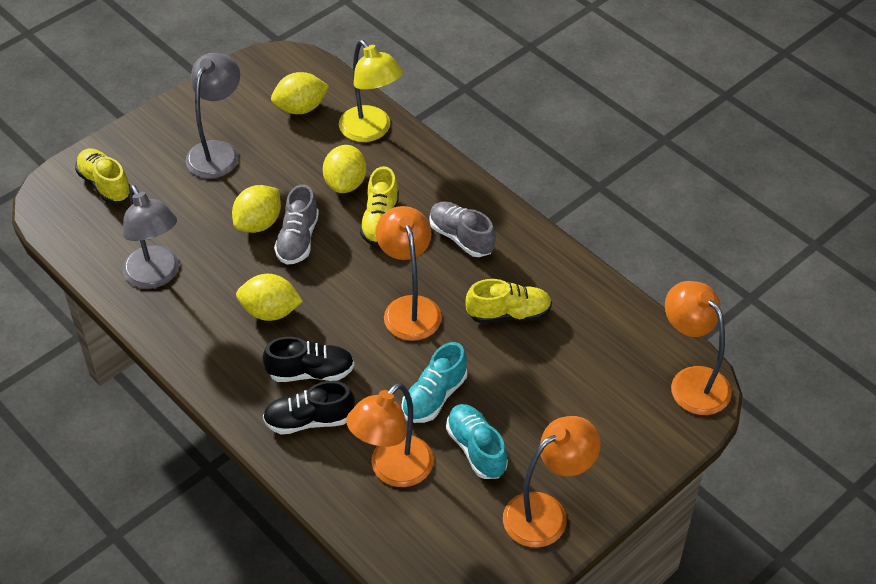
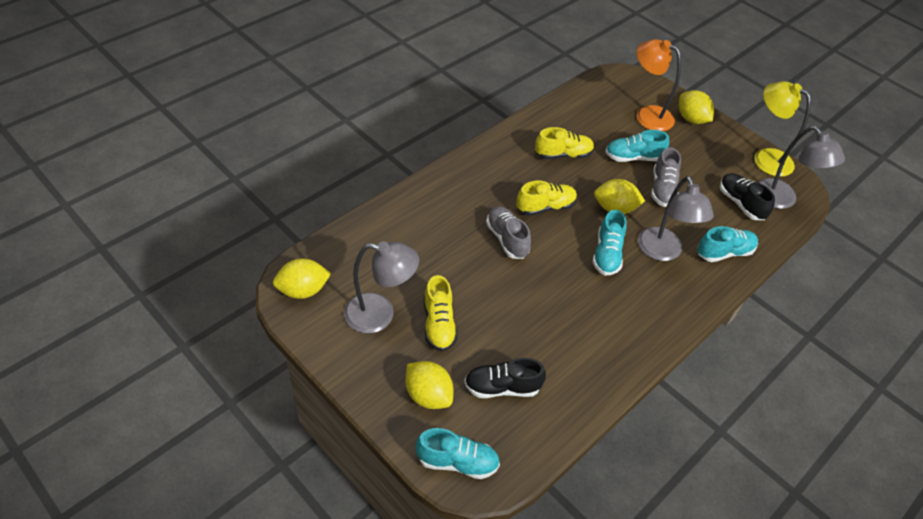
grey lamp: [123,185,179,289] [186,53,240,178] = 2 -> [344,241,419,333] [638,176,714,261] [758,126,845,209] = 3
orange lamp: [346,383,434,487] [376,206,442,341] [503,416,601,548] [665,281,732,415] = 4 -> [636,39,681,131] = 1
turquoise shoe: [402,342,467,423] [446,404,508,479] = 2 -> [416,428,500,479] [592,210,627,275] [605,130,669,162] [697,226,758,262] = 4

